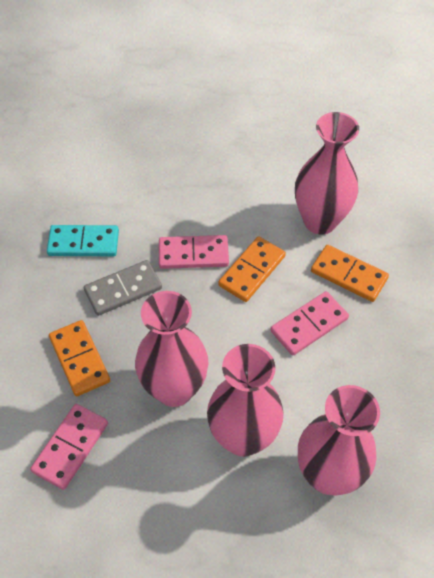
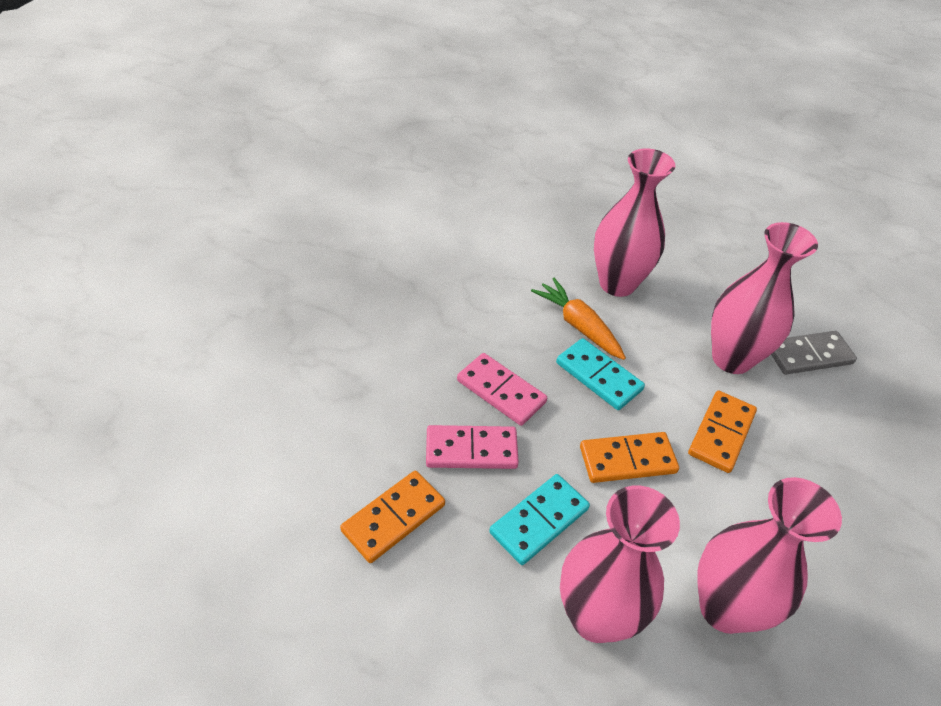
orange carrot: none = 0 -> [531,278,626,360] = 1
pink domino: [30,404,108,490] [159,235,229,269] [271,291,349,356] = 3 -> [426,425,519,469] [457,353,547,426] = 2
turquoise domino: [47,225,119,256] = 1 -> [489,474,590,565] [556,338,645,410] = 2

